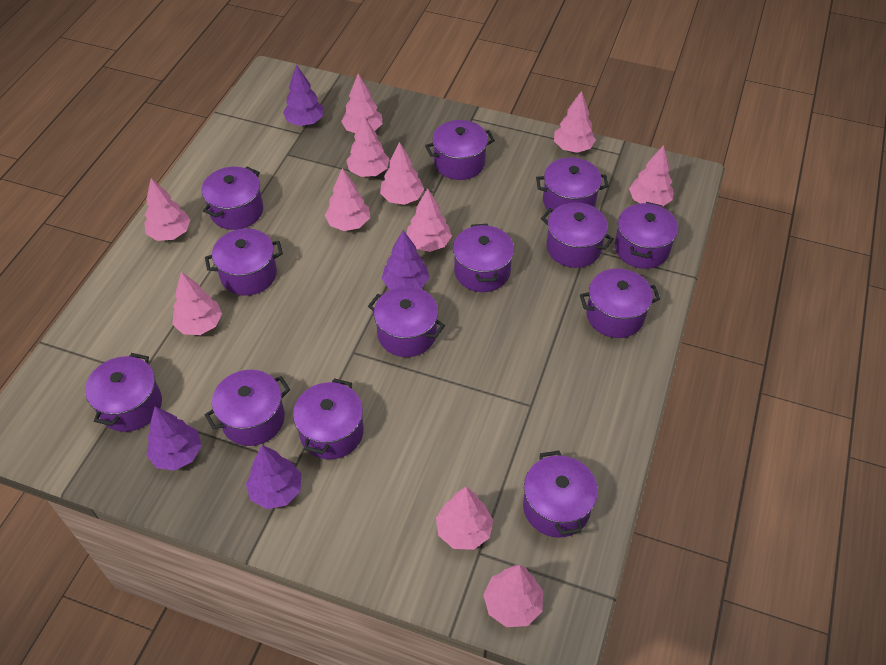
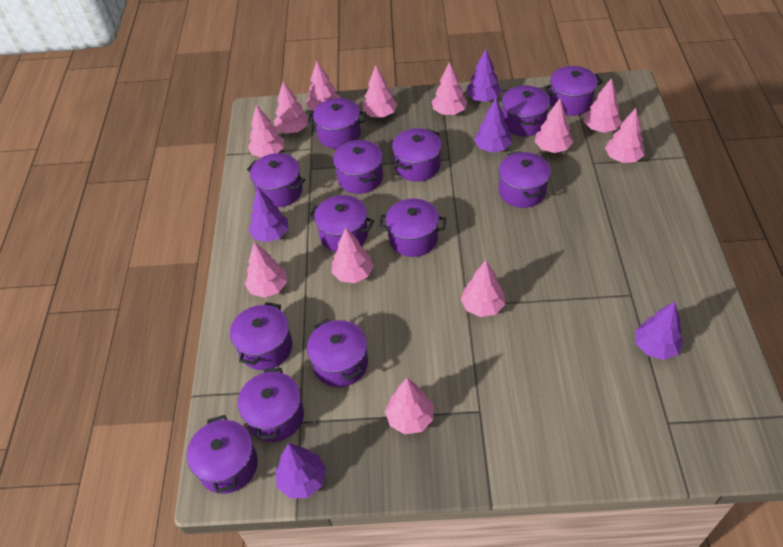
pink tree: [144,178,190,241] [173,272,222,335] [325,168,370,231] [341,74,383,133] [346,115,389,177] [380,142,424,205] [407,188,452,252] [436,487,493,550] [483,565,543,627] [554,91,596,153] [629,145,673,207] = 11 -> [245,242,287,298] [248,105,284,157] [274,81,308,133] [306,61,340,111] [331,228,374,283] [362,66,397,117] [385,378,434,434] [432,62,467,115] [461,260,505,317] [535,99,573,153] [584,78,622,133] [605,108,644,163] = 12
purple tree: [146,406,202,471] [246,445,301,509] [283,65,324,126] [382,230,429,290] = 4 -> [248,188,288,242] [275,443,326,498] [467,49,502,102] [474,98,512,152] [635,301,684,360] = 5

